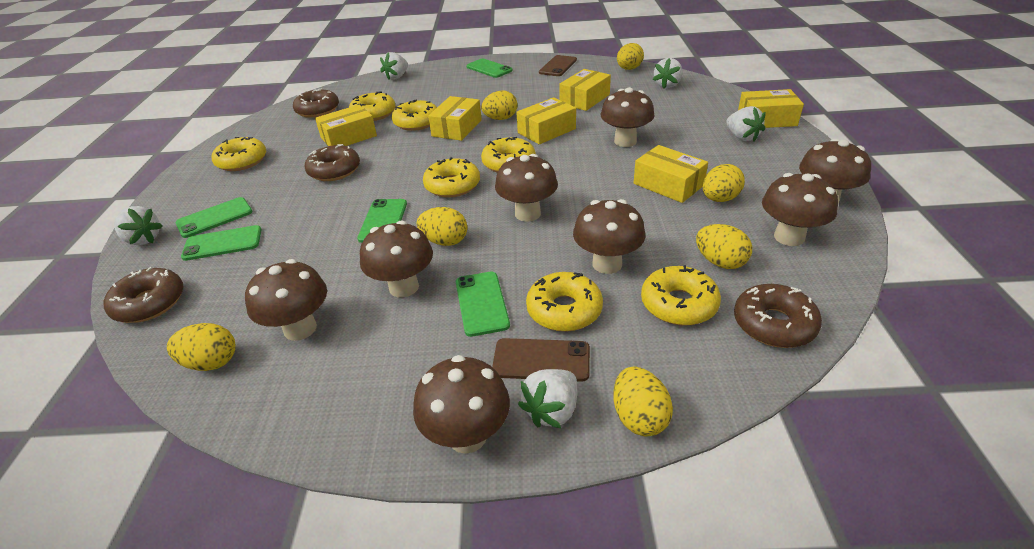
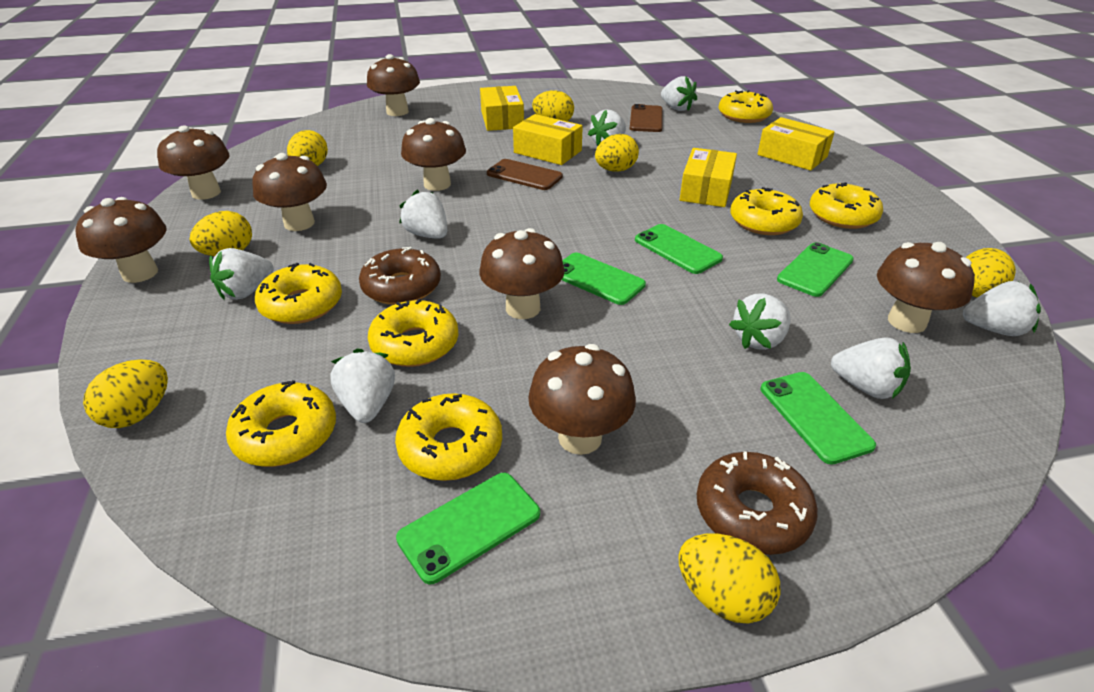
brown donut: [104,267,183,323] [293,89,339,118] [305,144,360,181] [734,284,822,348] = 4 -> [359,247,441,305] [697,452,818,555] = 2
white strawberry: [114,206,163,245] [380,52,408,80] [518,369,577,428] [653,58,683,88] [726,106,766,141] = 5 -> [209,248,274,300] [330,348,395,423] [399,190,447,239] [588,110,626,146] [661,76,697,111] [729,294,791,350] [831,337,911,399] [963,281,1041,336] = 8
yellow box: [315,105,377,146] [428,96,482,141] [516,97,576,144] [559,69,611,111] [634,145,708,203] [738,89,804,128] = 6 -> [480,86,524,131] [513,114,583,165] [680,148,737,207] [757,117,835,171] = 4

